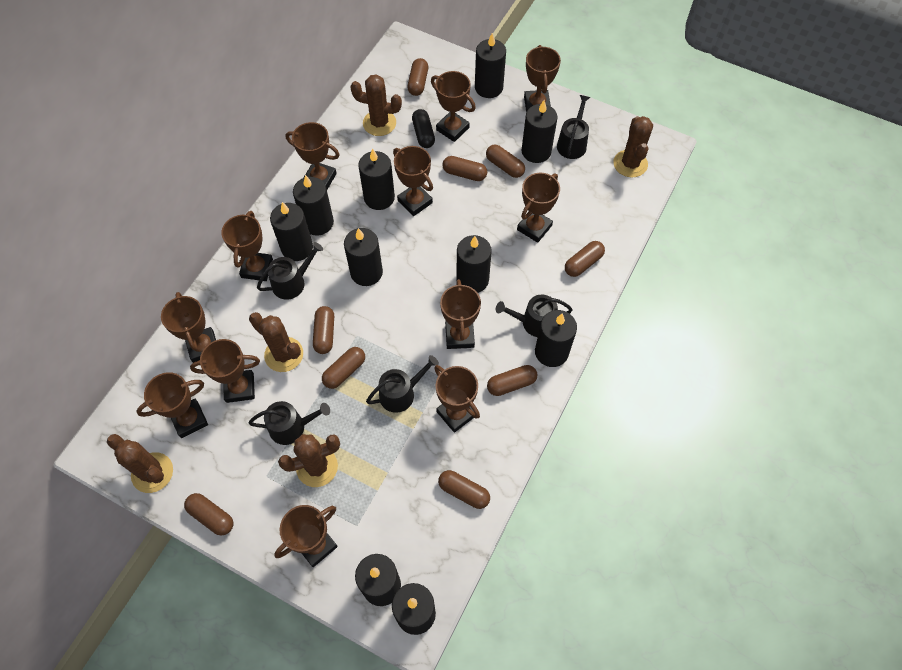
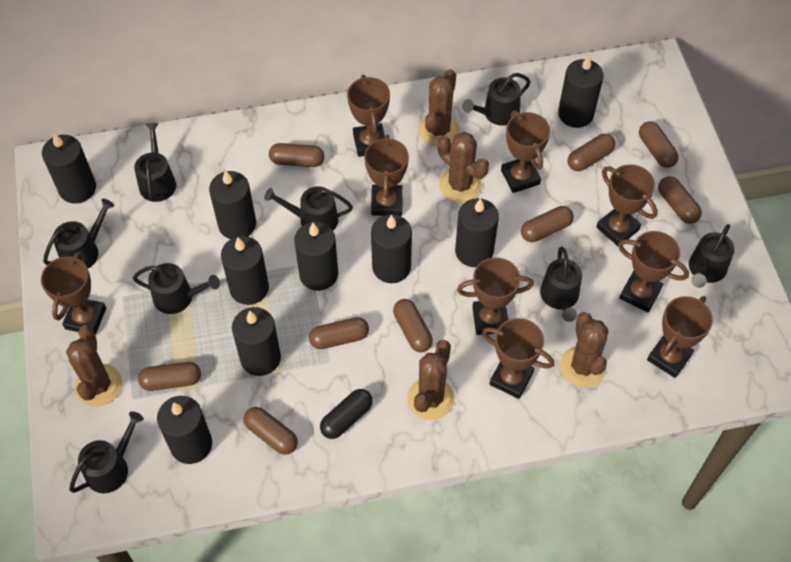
black candle: [270,202,313,261] [293,175,334,236] [344,228,383,286] [355,554,401,606] [358,148,395,210] [392,583,436,635] [456,235,492,293] [475,33,506,98] [521,100,557,163] [535,310,577,367] = 10 -> [42,133,96,204] [157,396,212,464] [209,170,256,239] [221,236,269,305] [232,307,281,376] [294,222,338,291] [371,214,412,283] [455,198,499,267] [558,55,603,128] = 9
black watering can: [248,401,330,445] [257,242,323,300] [366,355,439,413] [496,295,573,337] [557,95,590,159] = 5 -> [43,198,114,268] [69,411,144,493] [133,263,220,314] [134,123,176,202] [264,186,353,231] [463,73,531,126] [540,247,582,322] [689,224,735,288] = 8
brown trophy: [136,372,208,438] [161,292,216,363] [190,339,260,403] [221,211,273,281] [274,505,338,567] [285,122,340,189] [393,146,433,216] [431,71,476,142] [434,365,480,433] [440,279,481,349] [517,173,560,243] [524,45,561,112] = 12 -> [41,251,106,335] [347,75,390,157] [364,135,409,216] [457,257,534,335] [482,318,554,399] [501,110,550,193] [597,164,658,246] [618,231,689,312] [647,296,713,378] = 9

